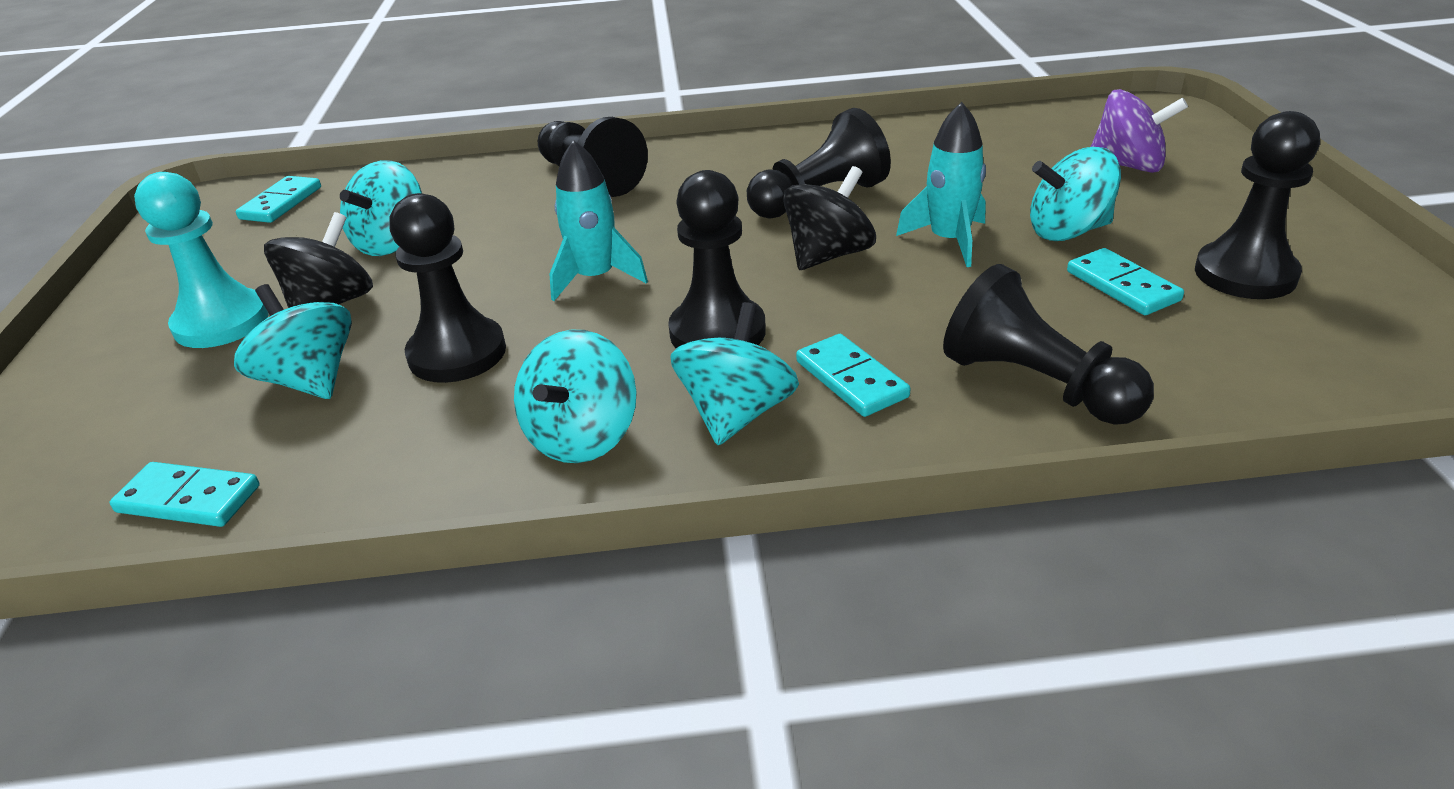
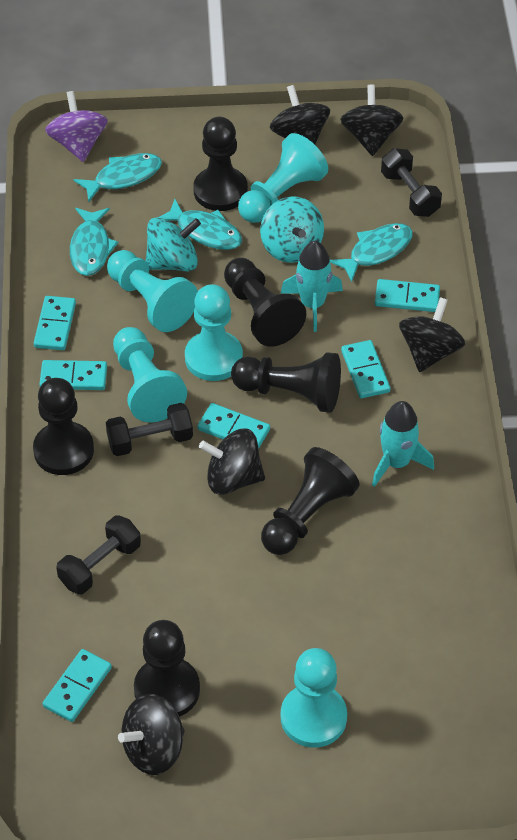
black dumbbell: none = 0 -> [56,515,141,594] [106,403,193,456] [381,148,442,217] = 3
black spinning top: [264,212,373,308] [783,166,876,270] = 2 -> [118,694,185,775] [199,429,265,495] [270,85,330,145] [340,85,403,156] [399,297,465,372] = 5
turquoise domino: [110,462,260,527] [236,176,321,223] [796,334,911,417] [1067,248,1184,315] = 4 -> [34,296,76,350] [40,360,107,390] [42,649,112,722] [197,403,270,448] [341,340,391,398] [375,279,440,312] = 6
turquoise fish: none = 0 -> [70,208,118,276] [74,153,162,202] [158,199,242,250] [330,223,413,282] = 4
turquoise pawn: [134,172,269,348] = 1 -> [107,250,198,332] [113,327,187,422] [185,284,243,381] [238,133,328,223] [281,648,347,748] = 5
turquoise spinning top: [234,284,352,399] [340,160,422,256] [514,330,637,463] [671,302,799,445] [1030,147,1121,241] = 5 -> [146,217,201,271] [260,196,324,263] = 2

